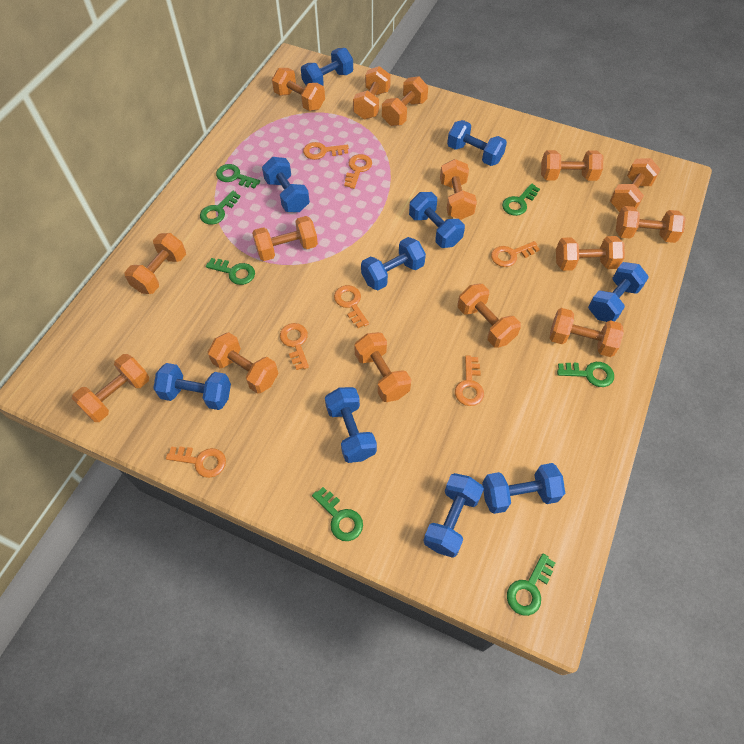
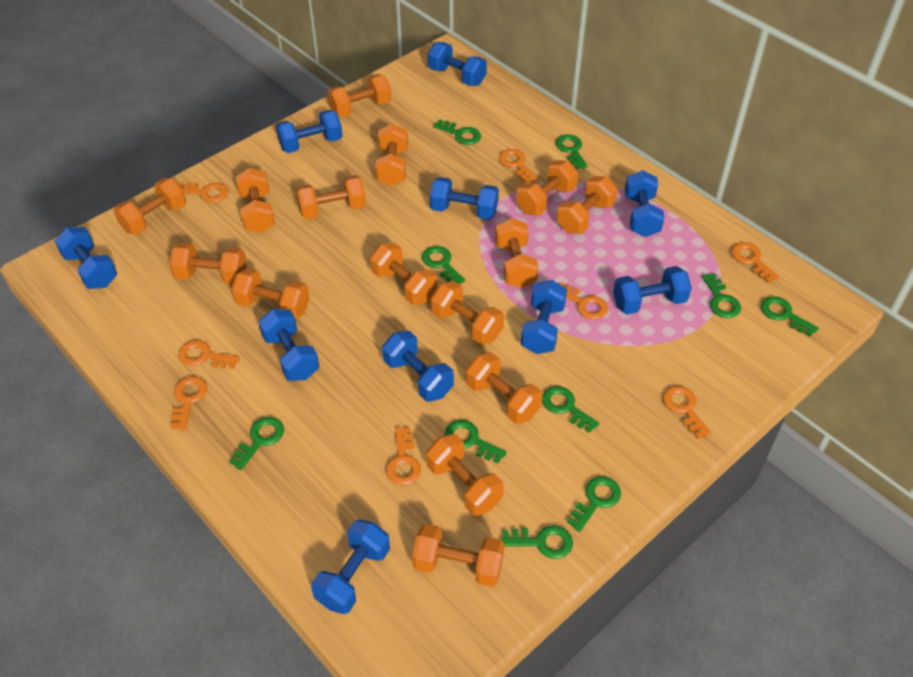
green key: [200,190,241,225] [206,258,255,285] [216,164,260,189] [312,487,363,541] [502,183,540,216] [507,553,555,616] [557,362,614,387] = 7 -> [229,417,284,470] [422,246,465,284] [433,120,481,145] [445,420,507,464] [501,525,573,559] [542,386,599,433] [556,134,588,169] [567,476,621,532] [702,273,741,318] [761,296,819,336] = 10
orange key: [166,447,226,478] [280,323,309,370] [303,142,349,160] [334,285,369,328] [344,154,372,189] [455,356,484,406] [491,241,540,267] = 7 -> [171,376,208,430] [178,182,229,203] [178,340,240,369] [386,427,421,485] [499,149,538,183] [560,282,608,320] [663,386,711,439] [732,242,779,283] = 8

